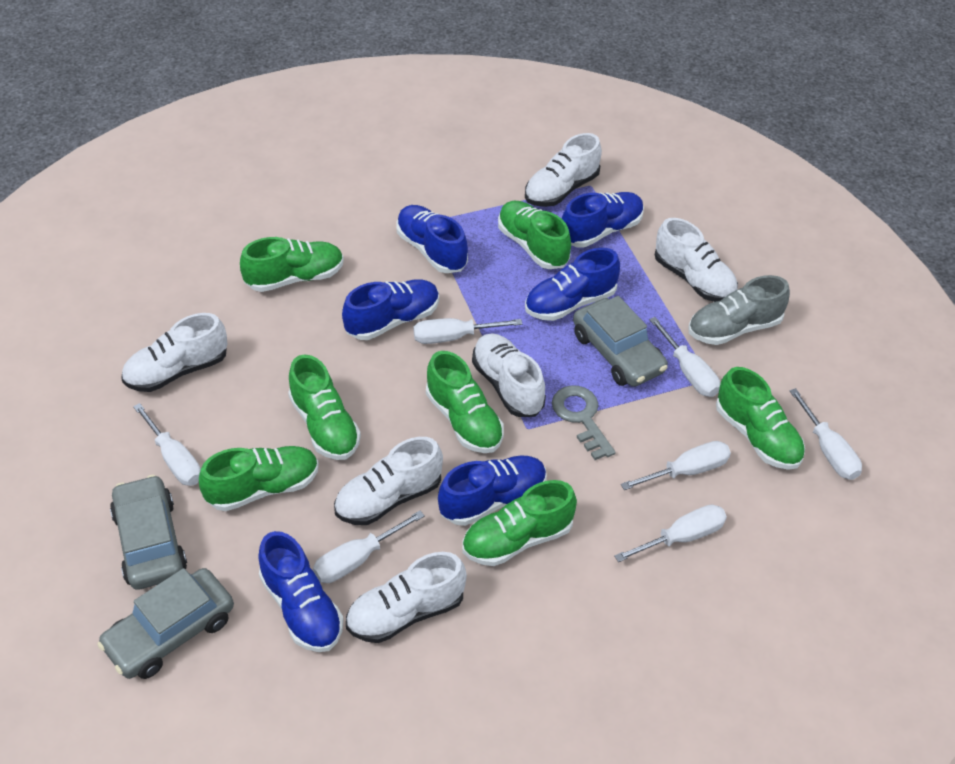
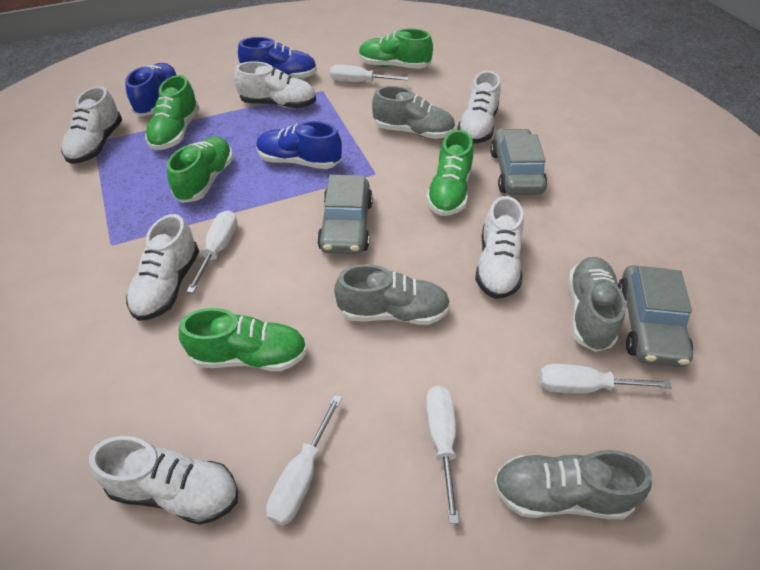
blue shoe: [258,531,343,652] [342,279,439,340] [396,205,468,273] [438,455,547,526] [525,248,620,321] [562,192,644,248] = 6 -> [125,63,178,116] [238,37,317,79] [256,121,342,169] = 3
green shoe: [199,446,319,511] [240,237,344,292] [288,354,361,460] [426,351,504,453] [462,480,577,566] [498,201,571,269] [716,367,805,470] = 7 -> [145,75,199,150] [167,136,233,203] [179,308,307,371] [359,28,433,69] [426,130,473,216] = 5
grey key: [552,385,616,460] = 1 -> none = 0
grey shoe: [688,275,790,345] = 1 -> [334,264,451,325] [372,86,455,139] [493,450,652,519] [568,257,626,352] = 4
white screwdriver: [133,403,201,486] [313,511,425,583] [413,318,522,344] [614,504,727,562] [621,441,731,490] [649,317,720,397] [790,388,862,480] = 7 -> [186,210,238,293] [266,395,342,526] [330,64,409,82] [426,385,459,524] [539,364,672,394] = 5

